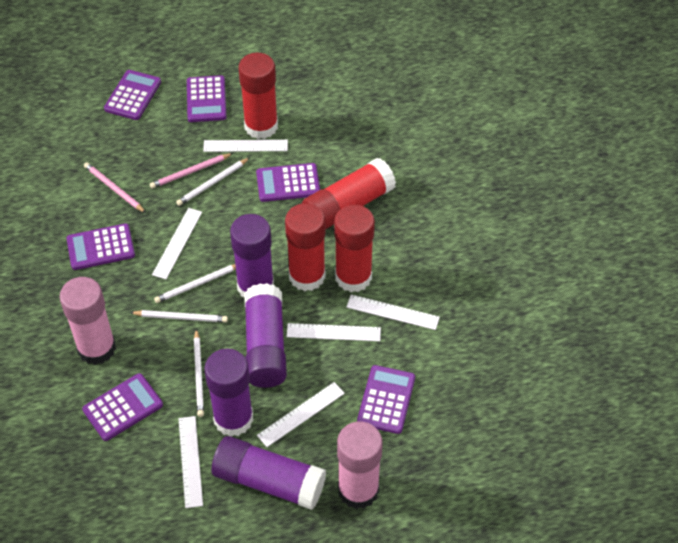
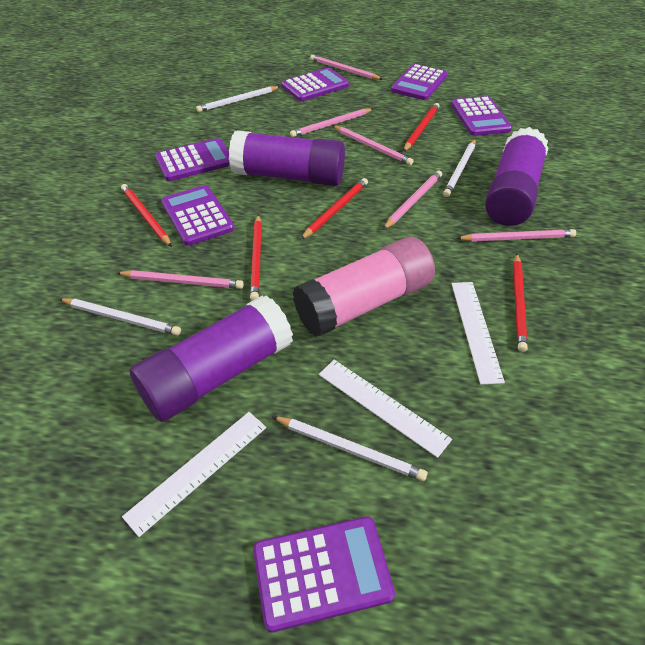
pink glue stick: [60,277,116,365] [337,422,383,509] = 2 -> [292,237,435,337] = 1
pink pencil: [84,162,146,213] [150,153,233,189] = 2 -> [117,270,244,289] [290,108,373,137] [310,55,383,80] [333,126,414,165] [383,170,442,230] [456,229,576,242] = 6
purple glue stick: [204,348,253,436] [212,436,326,510] [230,214,274,298] [244,283,287,388] = 4 -> [130,295,293,422] [229,130,345,186] [485,127,548,226] = 3
red glue stick: [238,53,278,139] [285,203,326,291] [302,158,396,230] [334,204,375,292] = 4 -> none = 0
red pencil: none = 0 -> [121,184,172,247] [250,214,262,301] [300,178,368,240] [403,103,440,152] [513,253,528,352] = 5
white ruler: [152,208,202,279] [179,416,203,508] [203,140,288,152] [257,382,345,447] [287,323,381,341] [347,295,440,330] = 6 -> [122,412,266,537] [319,360,452,458] [452,282,505,385] = 3

